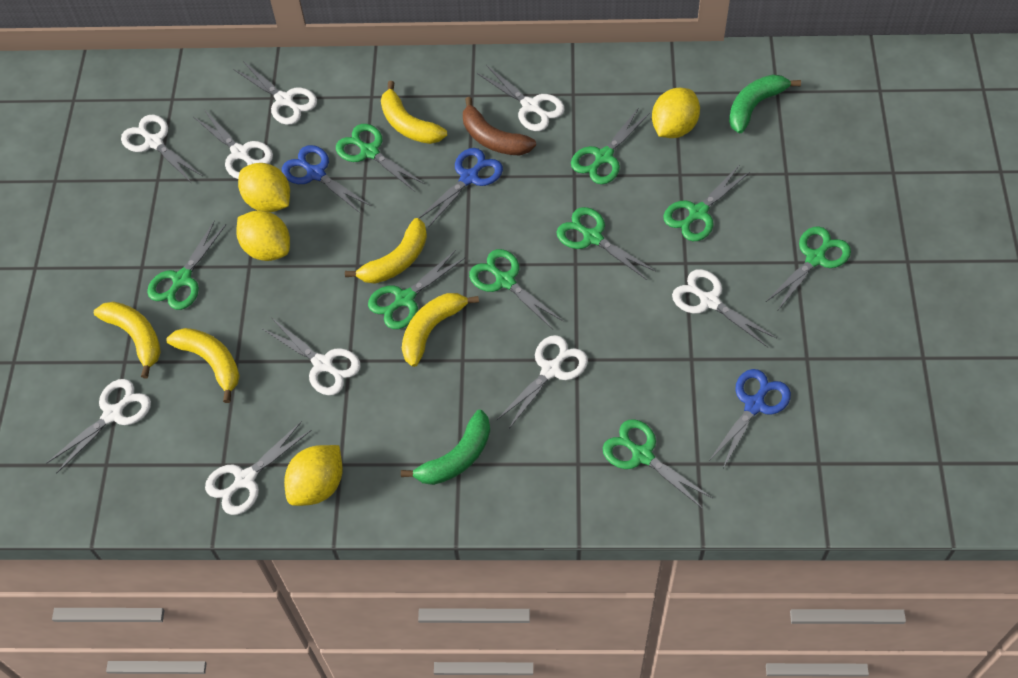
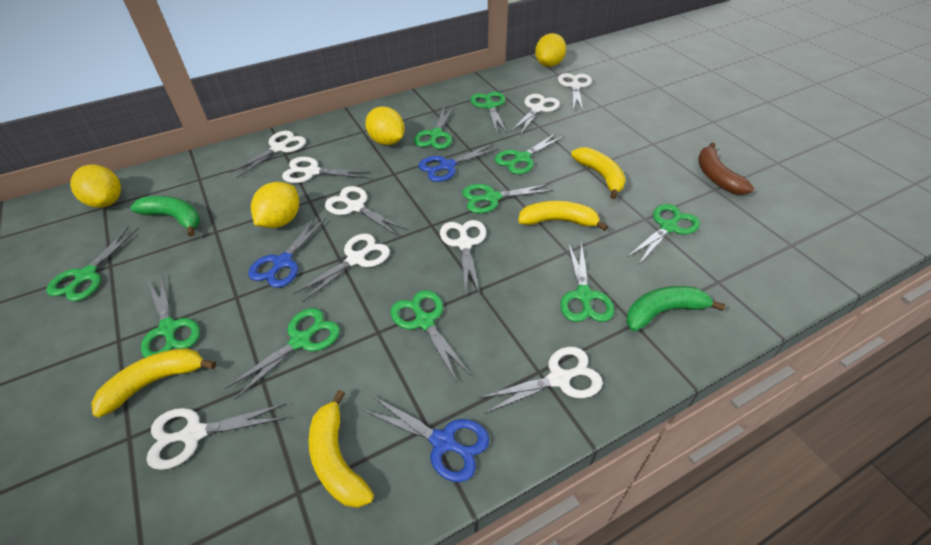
green scissors: [147,220,226,310] [336,124,425,192] [368,250,466,329] [469,249,564,329] [556,207,656,280] [571,109,650,184] [603,419,712,509] [663,166,751,241] [766,226,851,310] = 9 -> [47,226,139,301] [141,276,200,358] [225,308,340,399] [391,290,471,382] [414,105,454,149] [462,184,554,214] [470,92,507,133] [495,133,565,174] [560,241,614,322] [627,204,700,264] = 10
yellow banana: [94,302,161,378] [166,328,240,403] [345,218,427,284] [381,81,447,144] [402,293,479,367] = 5 -> [91,348,216,417] [308,390,374,508] [518,201,608,231] [571,147,626,199] = 4

